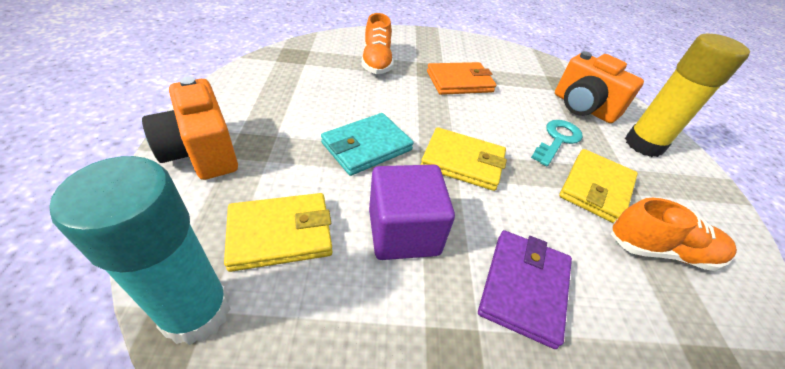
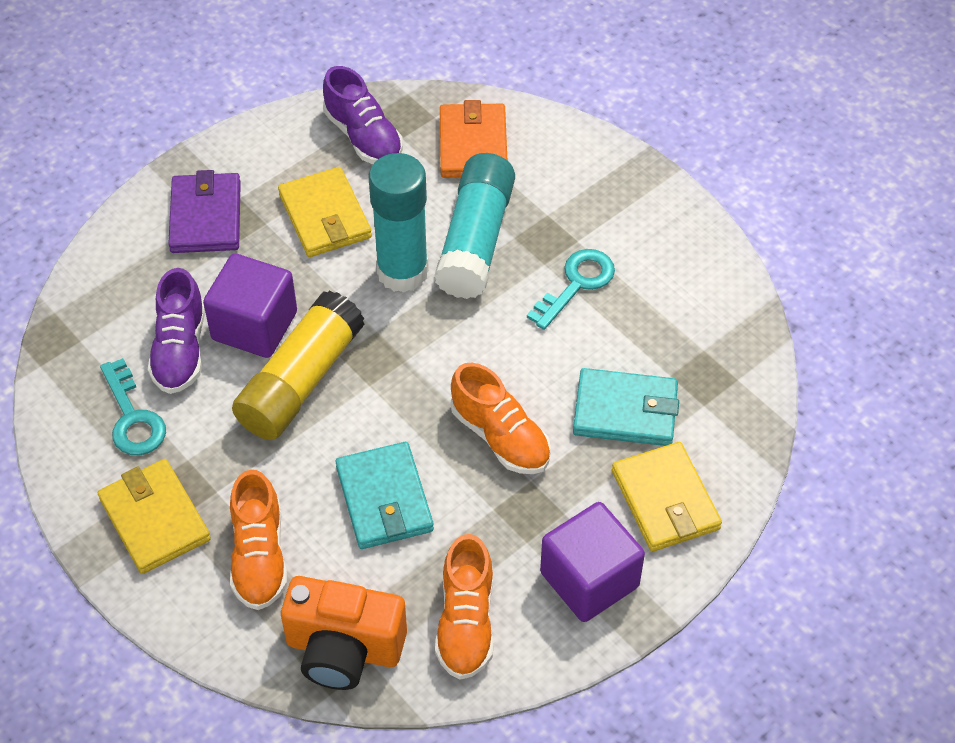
orange camera: [142,77,238,180] [555,51,644,123] = 2 -> [281,576,407,690] = 1
orange shoe: [362,13,394,74] [611,198,737,271] = 2 -> [230,469,287,610] [435,534,494,680] [451,363,551,474] = 3
purple cube: [369,165,455,260] = 1 -> [203,253,297,358] [540,502,645,622] = 2
purple shoe: none = 0 -> [148,268,205,394] [323,66,403,164] = 2
turquoise glue stick: [49,156,231,345] = 1 -> [369,153,429,293] [434,153,515,299] = 2
turquoise key: [531,120,583,166] = 1 -> [100,358,166,455] [527,249,615,330] = 2
turquoise wallet: [321,113,414,176] = 1 -> [336,442,434,549] [573,368,679,446] = 2

